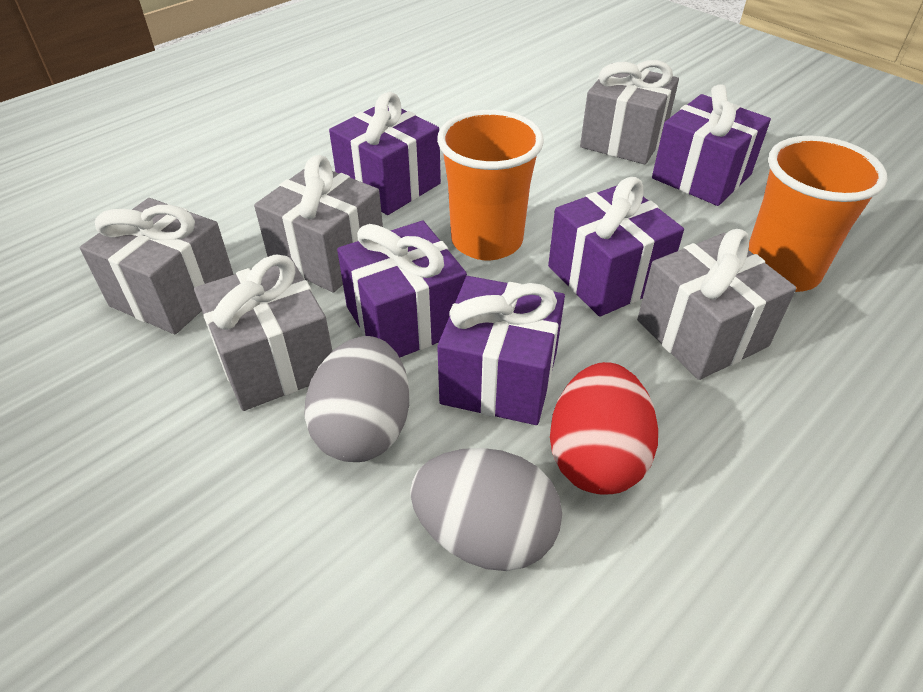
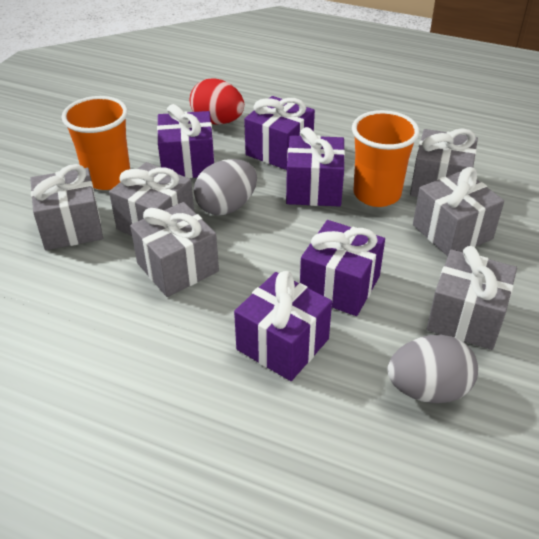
grey gift: [80,198,234,334] [194,254,332,411] [254,155,383,293] [580,60,679,165] [637,229,796,380] = 5 -> [30,164,103,250] [109,162,194,236] [130,202,219,297] [410,128,478,197] [413,167,504,257] [427,246,517,350] = 6

